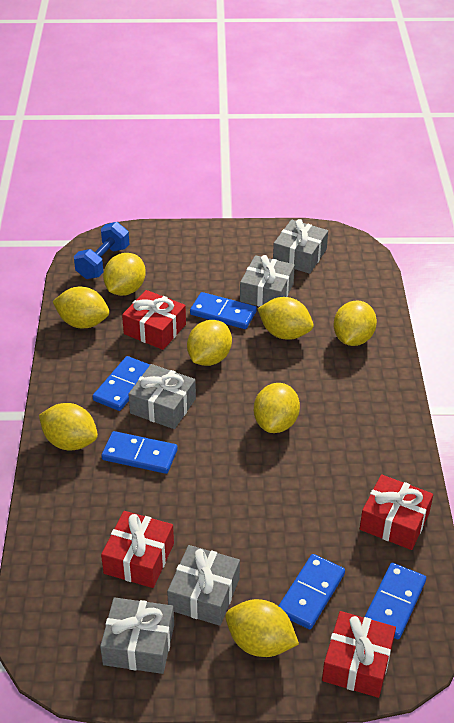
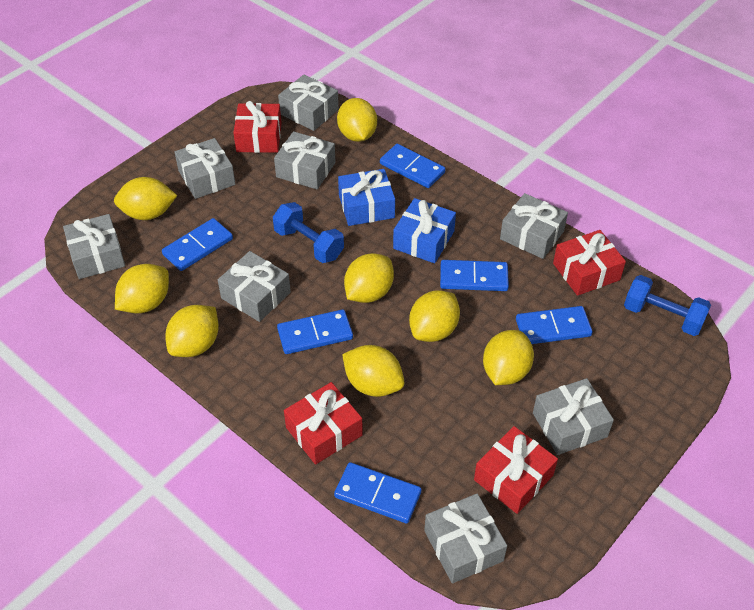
blue domino: [93,356,150,411] [101,431,178,474] [190,292,257,329] [279,554,345,629] [365,563,426,639] = 5 -> [162,218,233,271] [277,309,353,354] [334,462,421,523] [380,144,445,188] [440,260,509,291] [516,306,592,344] = 6
blue dumbbell: [74,222,129,279] = 1 -> [273,202,344,263] [624,275,711,336] = 2
blue gift: none = 0 -> [338,169,395,226] [393,198,456,263] = 2
grey gift: [100,597,174,674] [128,364,196,429] [167,545,240,626] [240,255,295,307] [273,219,328,274] = 5 -> [63,214,125,279] [175,138,235,199] [218,251,291,322] [274,131,336,190] [278,75,339,131] [424,494,507,584] [500,193,568,259] [533,378,614,455] = 8

